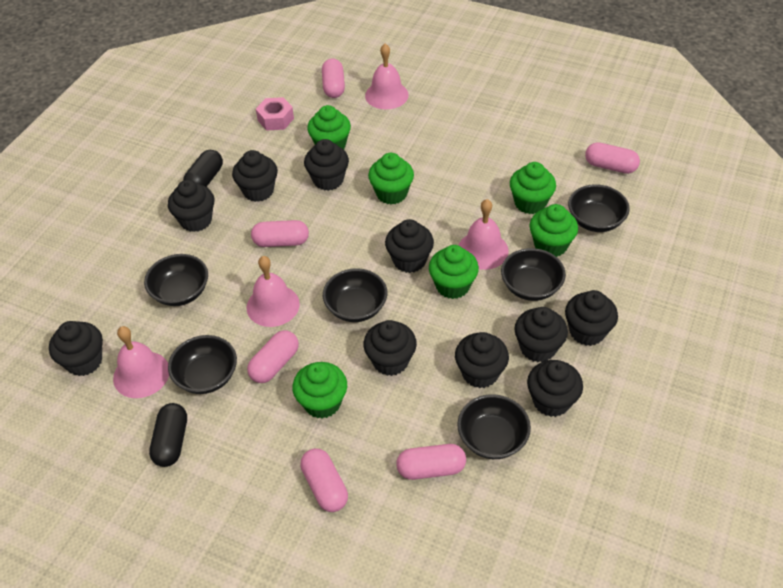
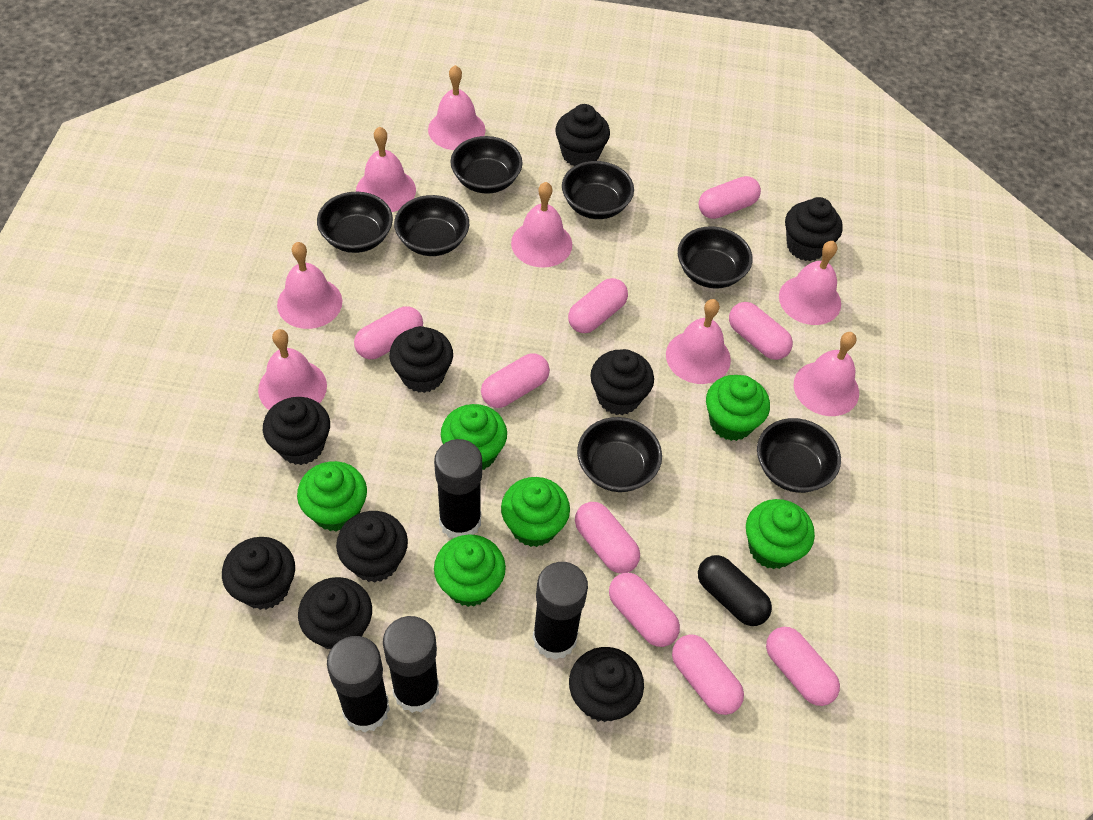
black bowl: [144,254,208,306] [168,335,237,394] [323,268,387,322] [457,394,531,459] [501,248,566,301] [568,184,630,232] = 6 -> [317,192,393,253] [394,195,469,256] [450,136,523,194] [562,161,634,219] [577,417,662,492] [678,226,753,289] [757,418,841,493] = 7
black capsule: [149,403,187,467] [183,150,223,187] = 2 -> [698,555,772,626] = 1
black cupcake: [49,321,103,376] [168,180,214,232] [232,150,278,202] [304,139,349,191] [363,320,417,376] [385,219,434,273] [455,332,509,388] [515,307,568,362] [527,360,583,417] [565,290,618,346] = 10 -> [222,537,295,610] [263,397,330,465] [298,577,372,649] [336,511,408,583] [389,326,453,393] [555,104,610,166] [569,647,644,722] [590,349,654,415] [785,197,843,261] = 9
black glue stick: none = 0 -> [327,636,390,733] [383,616,439,713] [434,439,482,538] [533,562,588,660] = 4
pink bell: [113,326,169,398] [247,256,300,327] [365,44,409,109] [459,199,509,270] = 4 -> [258,329,327,410] [277,242,342,329] [356,127,416,212] [428,65,485,150] [511,182,572,268] [666,299,731,384] [779,241,841,325] [794,332,859,416] = 8
pink capsule: [247,330,299,383] [251,220,309,247] [300,448,348,512] [322,58,345,98] [396,444,466,480] [585,142,640,174] = 6 -> [354,307,423,359] [481,354,550,408] [568,278,628,333] [575,502,640,574] [609,573,680,647] [672,634,744,715] [699,176,761,219] [729,302,793,360] [766,627,840,706] = 9
pink nut: [256,97,294,131] = 1 -> none = 0

